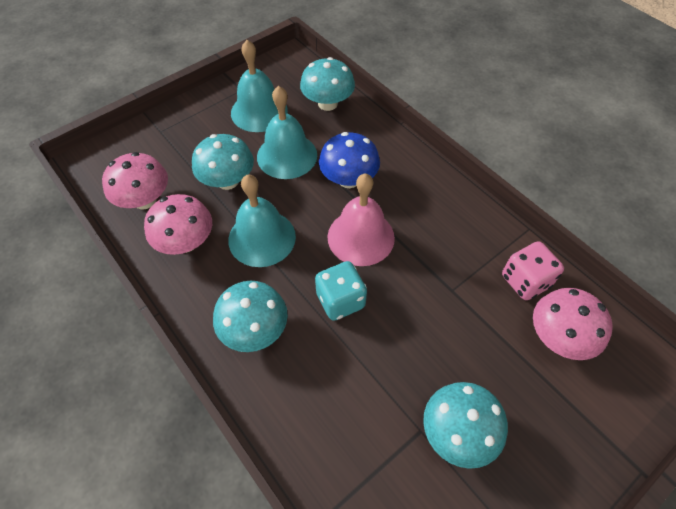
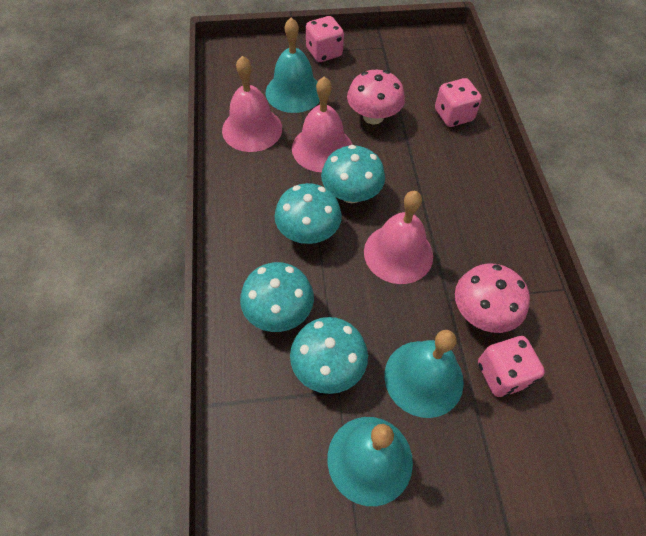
blue mushroom: [319,132,380,188] = 1 -> none = 0
pink bell: [327,174,395,266] = 1 -> [222,56,282,152] [292,77,352,172] [364,191,433,284] = 3
pink dice: [502,241,564,300] = 1 -> [306,16,344,62] [435,78,482,127] [478,336,545,397] = 3
pink mushroom: [102,152,168,210] [144,194,212,255] [533,288,613,360] = 3 -> [347,70,405,125] [455,263,530,333] = 2
turquoise dice: [315,261,367,321] = 1 -> none = 0

